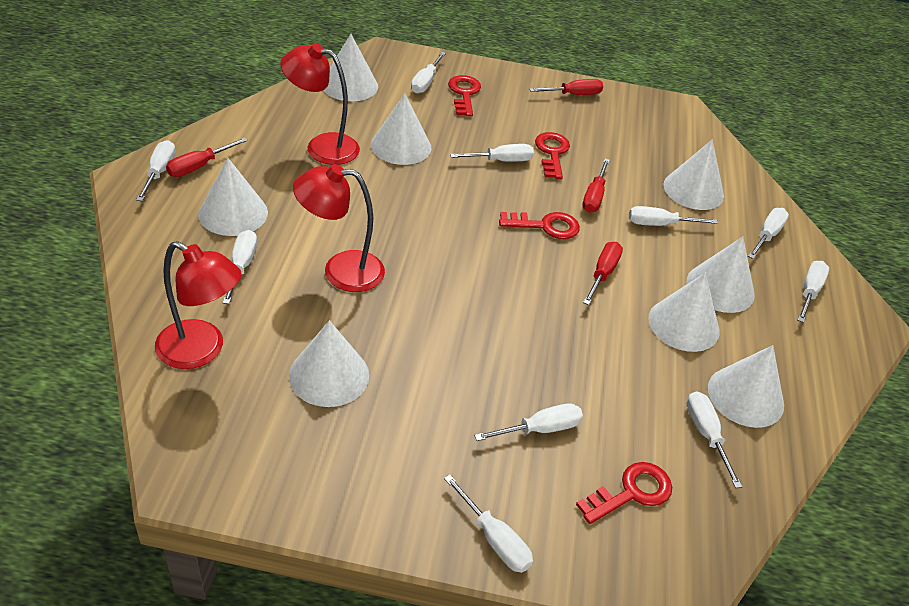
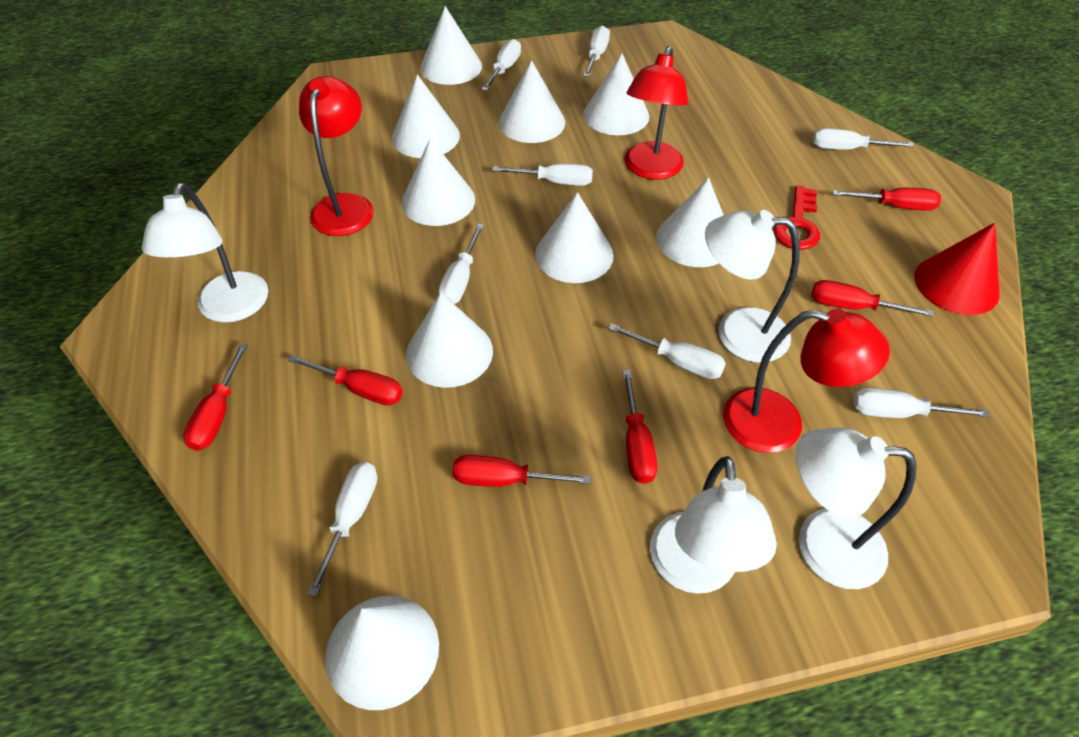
red cone: none = 0 -> [915,223,1000,315] = 1
red key: [448,75,481,116] [499,212,580,239] [535,132,570,179] [576,462,672,524] = 4 -> [774,186,820,250] = 1
red screwdriver: [166,137,248,177] [529,79,603,95] [582,159,610,213] [583,242,623,305] = 4 -> [183,343,248,451] [288,355,403,406] [453,455,591,487] [622,370,658,484] [812,280,934,317] [832,188,941,211] = 6
white cone: [198,158,268,236] [289,320,369,407] [323,34,378,101] [371,94,431,165] [648,273,720,352] [663,140,724,210] [687,236,755,313] [708,345,784,428] = 8 -> [325,596,439,710] [392,74,460,158] [401,138,475,226] [406,292,493,388] [420,6,482,85] [499,60,565,143] [535,192,614,283] [583,53,649,135] [656,177,724,267] = 9
white lamp: none = 0 -> [141,183,268,323] [650,456,777,594] [705,210,800,363] [795,427,917,589] = 4
white screwdriver: [136,140,176,201] [223,230,257,304] [411,52,446,94] [444,475,533,573] [450,144,534,162] [474,403,583,441] [629,206,718,226] [686,391,743,488] [748,208,789,259] [798,261,829,323] = 10 -> [307,462,377,596] [438,224,484,304] [481,39,521,91] [492,163,593,186] [584,26,610,77] [608,323,726,379] [813,128,914,150] [853,388,990,418] = 8

